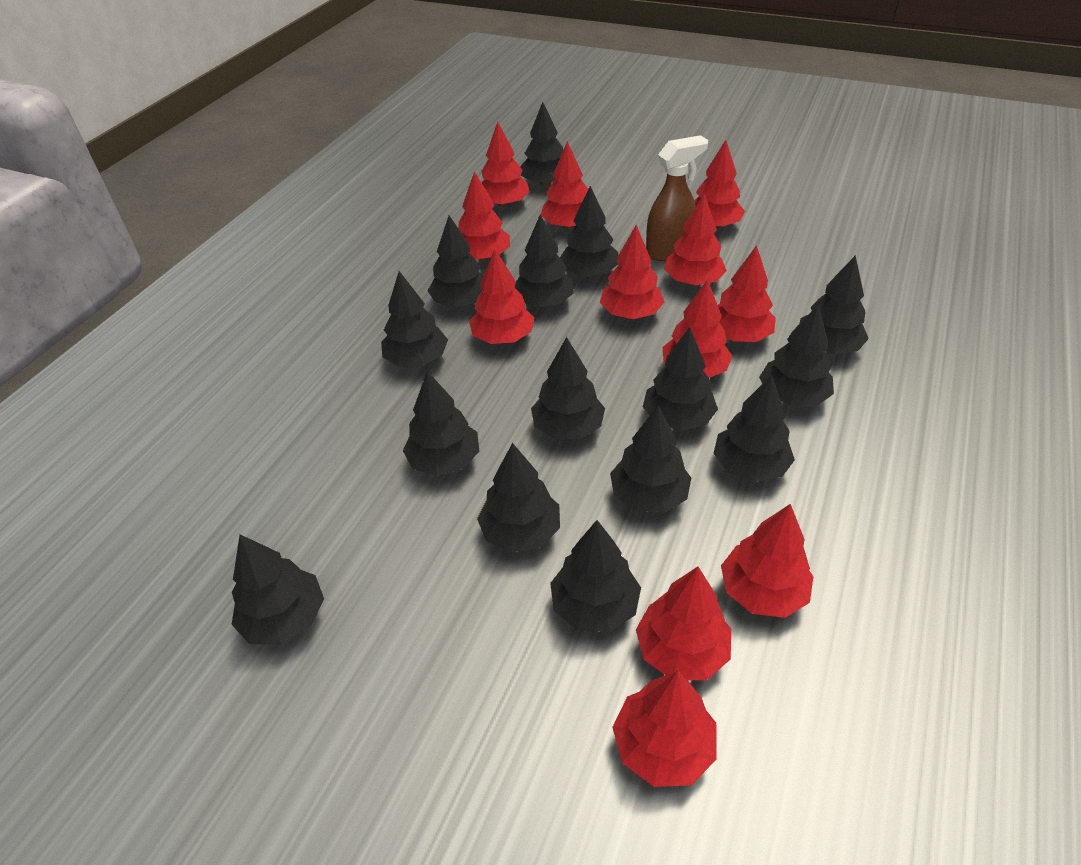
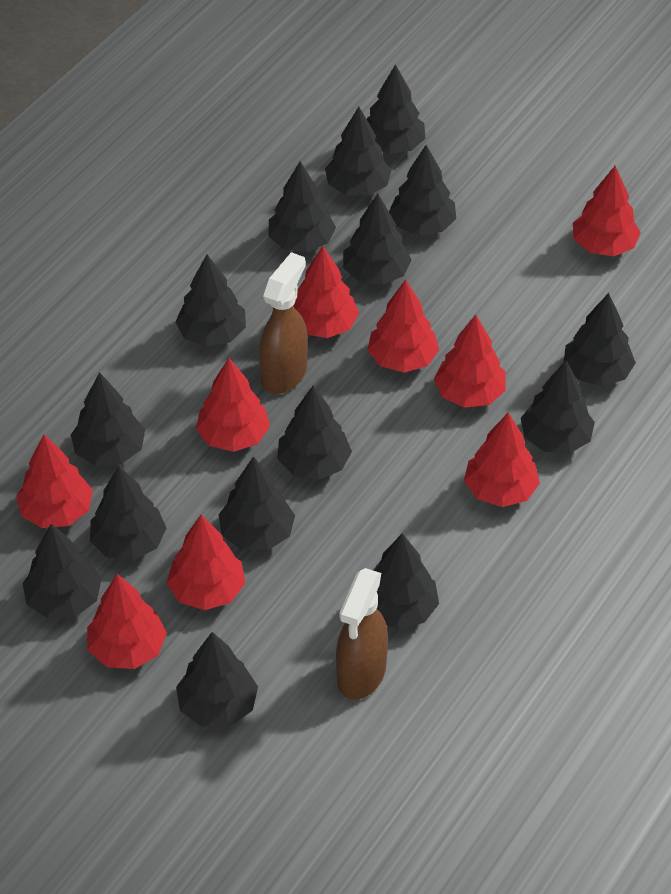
brown spray bottle: [646,135,708,261] = 1 -> [259,252,308,394] [336,568,388,700] = 2
red tree: [458,171,510,261] [469,249,534,344] [481,122,530,207] [541,141,588,229] [600,225,665,319] [612,670,717,787] [636,567,731,680] [662,279,733,378] [664,194,727,286] [694,140,745,229] [718,245,776,342] [721,504,813,618] = 12 -> [16,434,93,528] [87,574,167,669] [167,515,245,610] [196,358,270,452] [293,246,359,338] [367,279,439,373] [434,315,506,408] [464,412,540,507] [573,165,641,256] = 9

